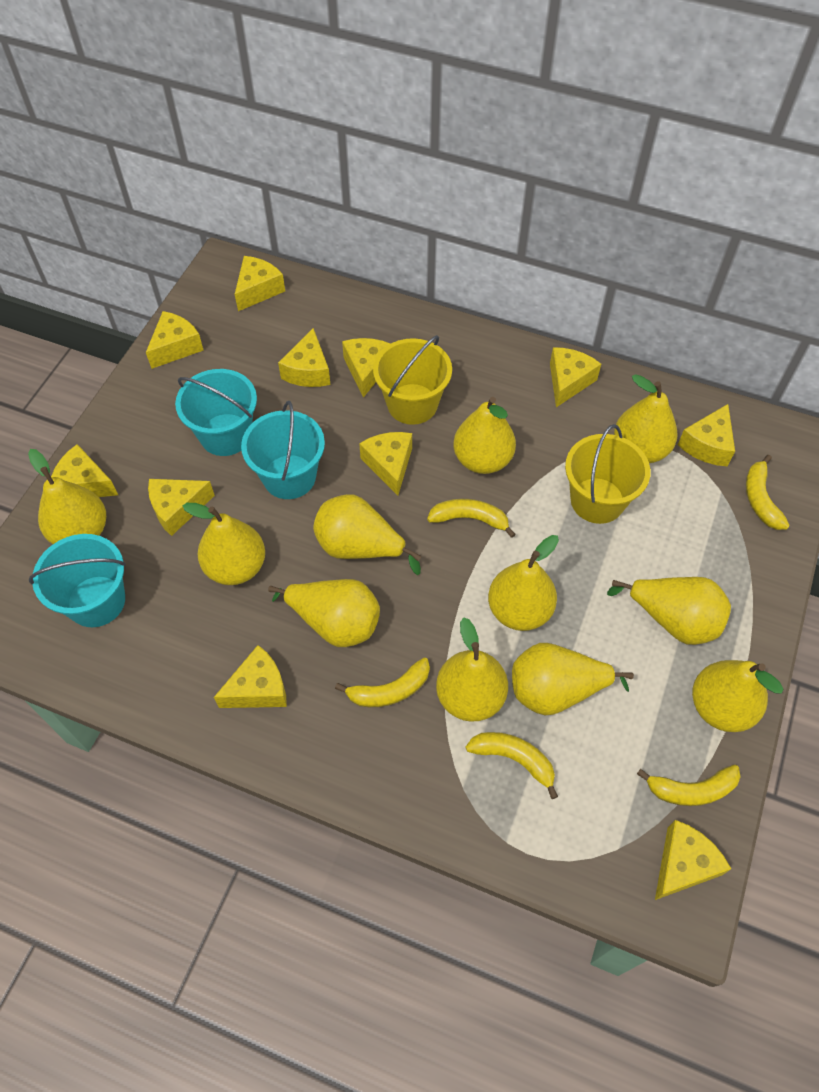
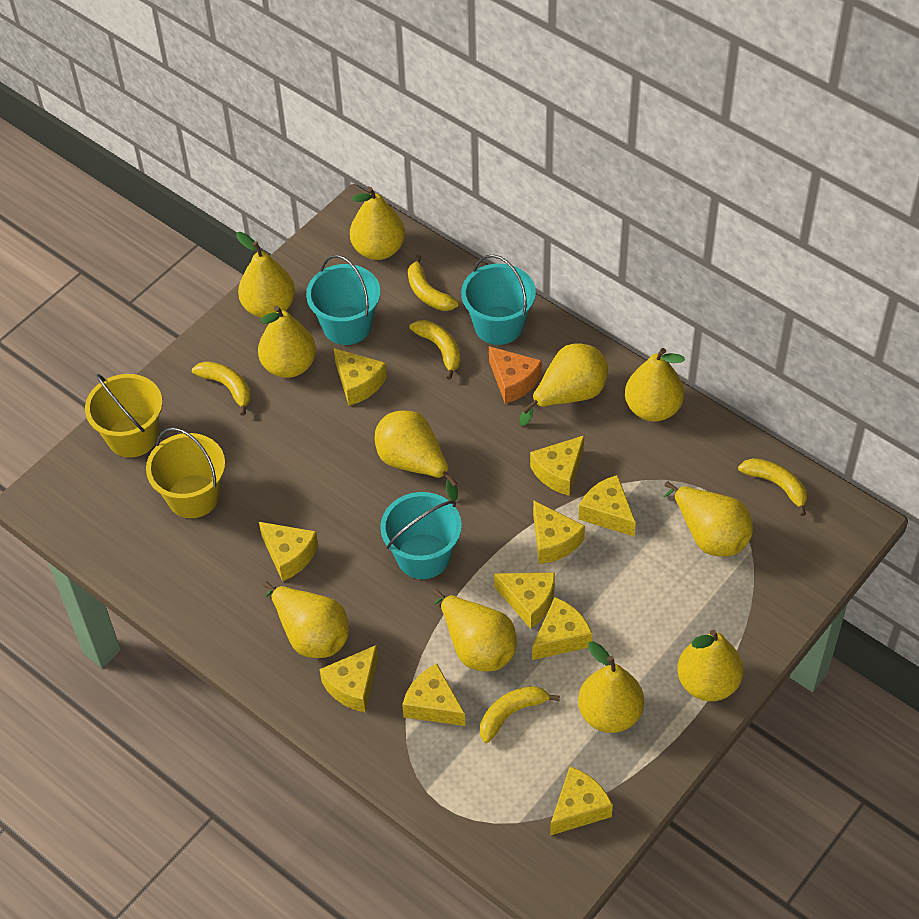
orange cheese: none = 0 -> [489,346,542,404] = 1
yellow cheese: [51,444,118,497] [146,311,204,369] [148,479,215,536] [214,645,287,708] [235,256,285,311] [278,328,331,387] [342,338,390,398] [359,432,412,496] [550,347,601,407] [655,820,731,900] [678,404,735,467] = 11 -> [259,522,318,582] [319,645,378,712] [334,348,387,406] [402,664,466,726] [494,573,555,629] [530,436,584,496] [532,597,592,660] [533,500,585,564] [550,767,613,836] [578,475,636,536] = 10

